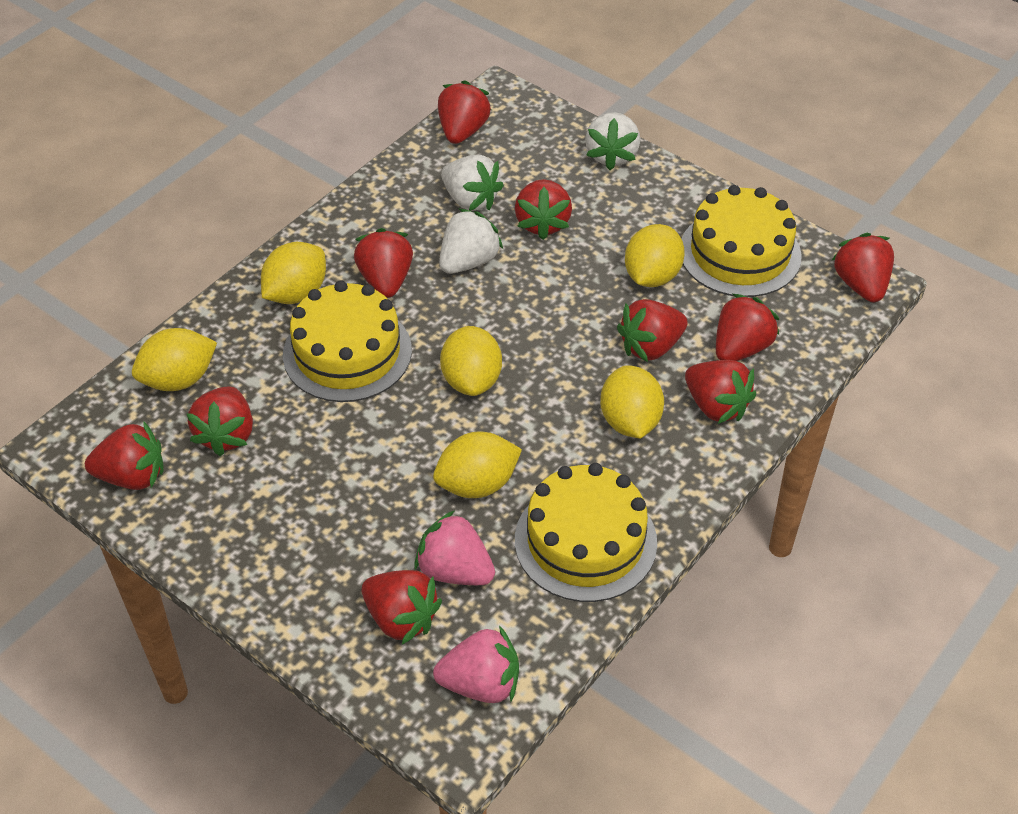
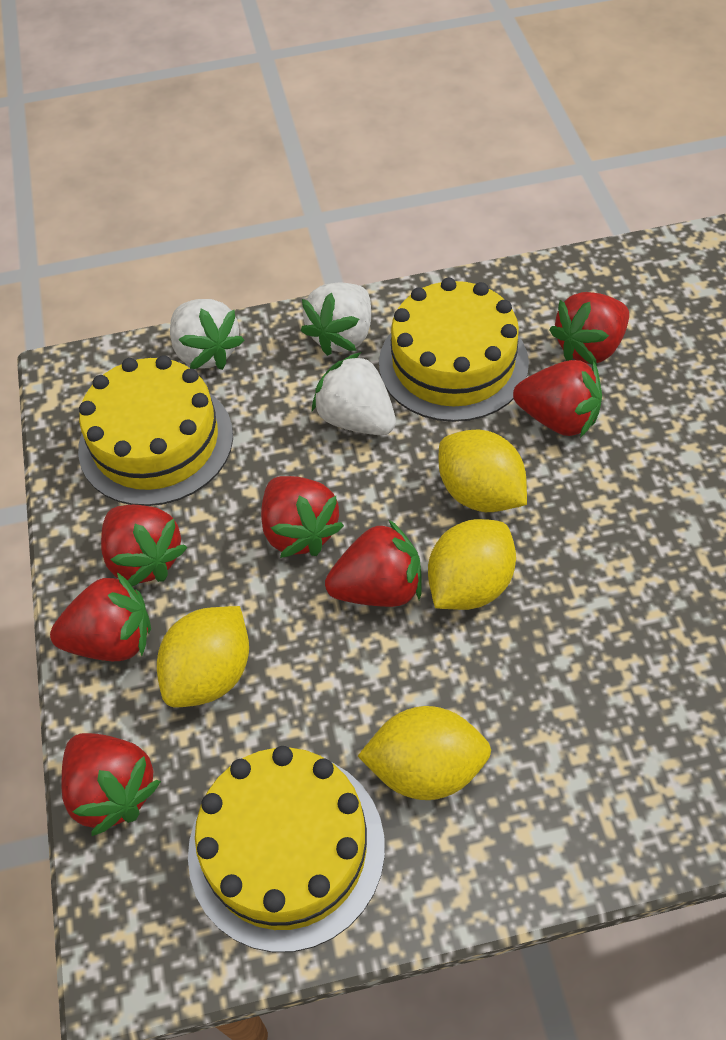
pink strawberry: [414,510,495,585] [433,626,519,703] = 2 -> none = 0
red strawberry: [85,422,164,490] [186,386,253,456] [354,228,413,298] [362,570,442,645] [438,80,491,144] [515,179,572,240] [617,299,688,362] [685,360,756,424] [716,294,779,361] [831,233,894,302] = 10 -> [50,572,151,661] [61,733,161,836] [101,505,188,586] [261,476,344,558] [325,519,422,607] [513,360,602,438] [549,292,629,366] = 7
yellow lemon: [132,328,217,391] [261,242,326,304] [433,432,522,498] [440,326,502,396] [600,365,664,439] [625,224,685,287] = 6 -> [157,606,249,707] [358,706,491,800] [428,519,516,610] [439,429,527,512] = 4

